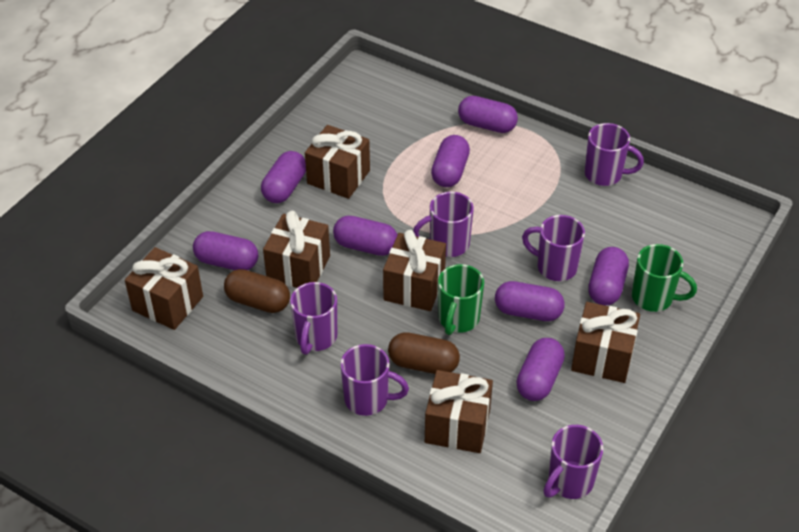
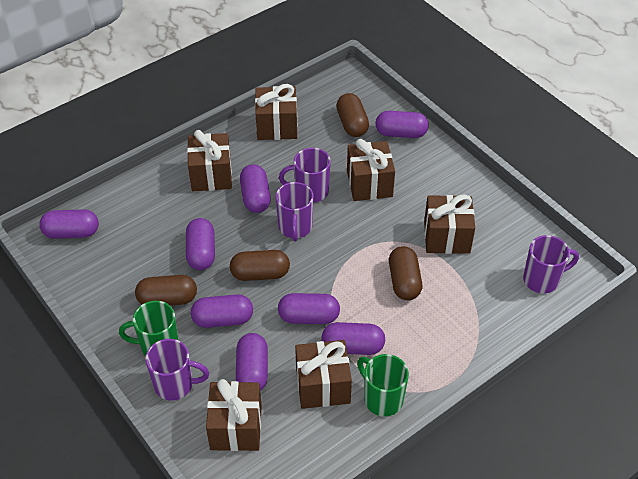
brown capsule: [224,269,290,313] [388,332,460,374] = 2 -> [135,275,197,306] [230,250,290,281] [336,93,369,137] [389,246,422,300] = 4
purple mug: [290,282,337,355] [340,344,409,416] [413,192,474,257] [522,215,585,281] [544,425,603,499] [584,123,644,186] = 6 -> [145,339,209,401] [275,182,314,241] [279,148,331,203] [523,235,579,294] = 4

